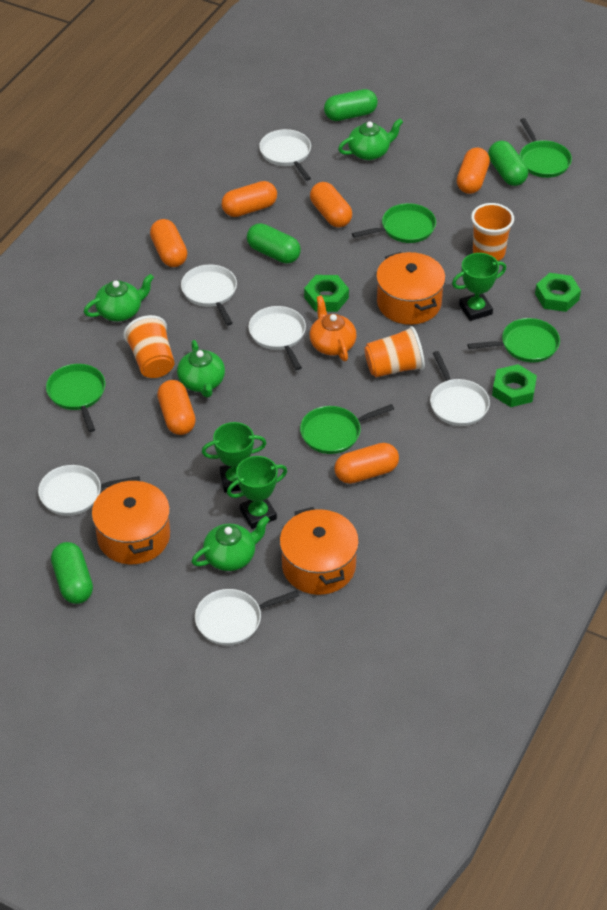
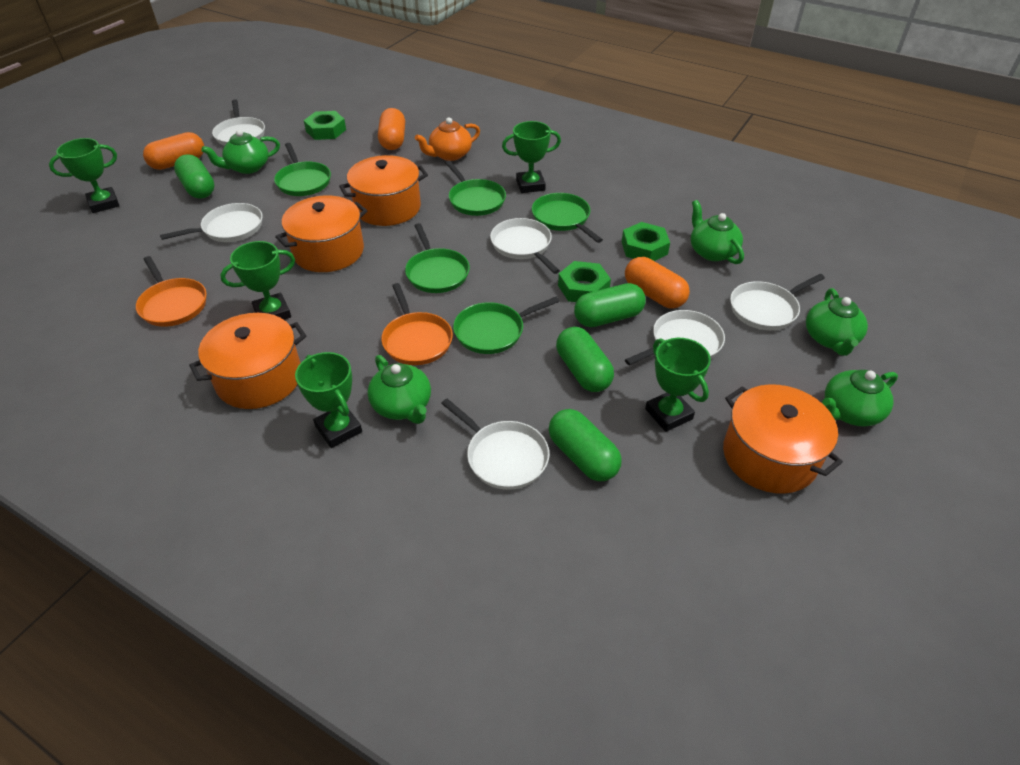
green teapot: [84,274,154,321] [177,340,225,398] [191,516,270,571] [338,119,403,160] = 4 -> [201,130,280,174] [368,355,431,424] [691,200,744,264] [806,288,868,356] [822,370,898,426] = 5
green trophy: [202,422,267,493] [227,456,287,529] [452,253,506,321] = 3 -> [49,138,119,213] [220,241,295,320] [295,352,362,448] [502,121,561,193] [645,338,711,432] = 5
orange capsule: [150,219,187,267] [157,380,196,435] [222,181,277,217] [310,182,352,227] [334,443,399,484] [457,148,490,194] = 6 -> [143,132,204,170] [378,108,405,150] [625,257,690,308] = 3
orange cup: [123,315,175,378] [364,326,425,377] [471,203,514,261] = 3 -> none = 0
orange pan: none = 0 -> [136,256,207,327] [381,283,453,365] = 2
orange pot: [92,478,170,564] [280,507,359,595] [376,252,446,325] = 3 -> [189,313,306,409] [275,196,367,272] [339,155,428,226] [723,384,843,494] = 4

